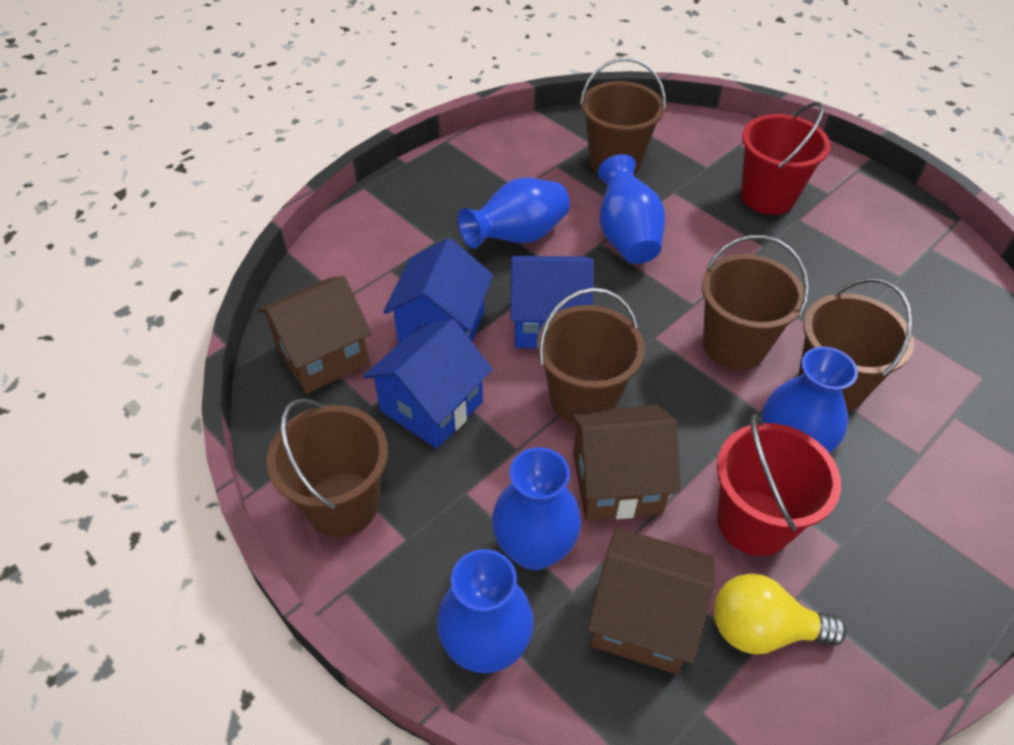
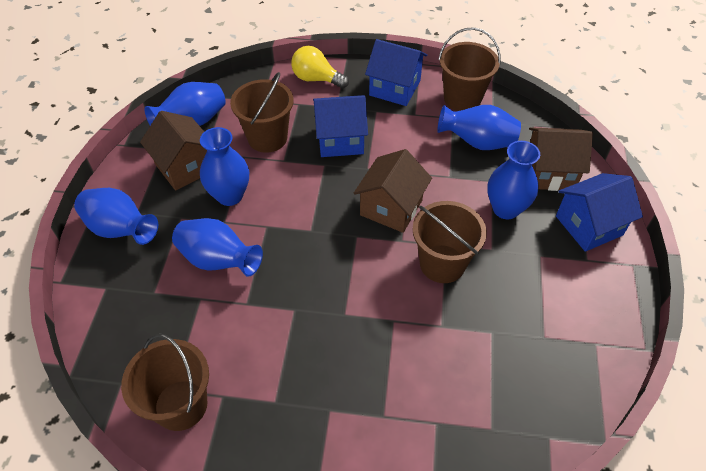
blue vase: [437,549,534,673] [458,177,570,249] [492,447,581,570] [598,154,665,264] [762,347,858,454] = 5 -> [74,188,158,245] [145,82,226,126] [172,218,263,277] [200,127,249,206] [437,105,521,150] [487,141,540,219] = 6
brown bucket: [267,398,388,537] [537,288,645,425] [580,57,666,175] [702,235,809,370] [798,278,914,412] = 5 -> [121,333,209,431] [230,72,294,153] [412,201,487,283] [438,27,501,111] = 4
red bucket: [717,414,841,556] [741,102,830,215] = 2 -> none = 0

